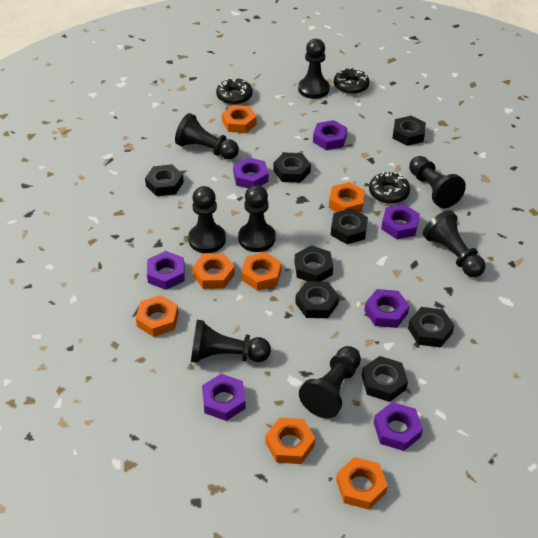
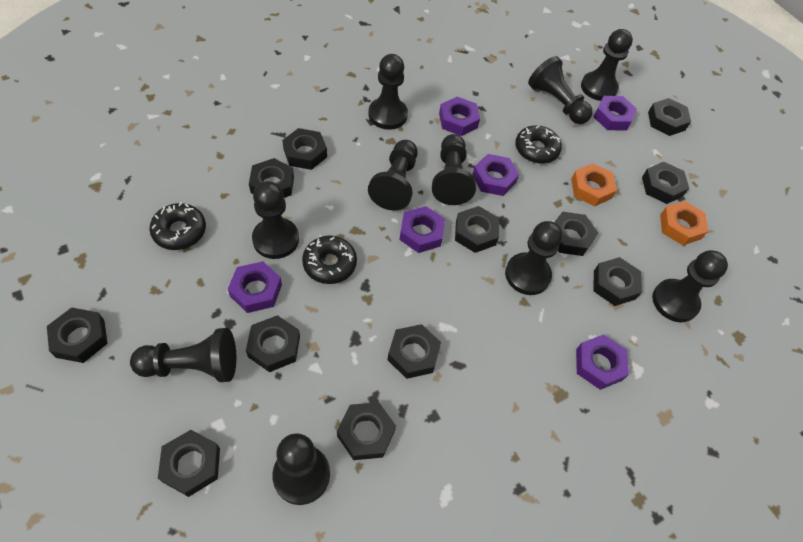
black nut: [145,164,184,196] [274,152,311,183] [295,245,333,281] [295,281,339,318] [331,208,368,244] [362,356,408,402] [392,116,426,146] [408,307,454,347] = 8 -> [47,307,108,363] [158,430,220,497] [246,315,300,372] [249,158,294,198] [282,128,327,170] [337,402,396,460] [387,324,441,379] [455,206,499,253] [554,212,598,256] [594,257,642,306] [642,162,689,204] [648,98,691,136] = 12
black pawn: [175,113,239,159] [188,186,226,253] [191,320,271,363] [238,185,276,252] [298,39,330,99] [299,346,361,418] [409,156,466,208] [423,210,485,277] = 8 -> [130,328,236,382] [252,181,299,259] [272,433,330,505] [368,54,408,130] [368,140,418,211] [432,134,476,205] [505,221,563,295] [528,56,593,124] [581,29,633,101] [652,250,728,322] = 10
orange nut: [136,295,179,337] [192,253,235,289] [222,105,257,133] [241,252,281,291] [266,418,315,464] [329,182,365,212] [336,457,388,510] = 7 -> [571,163,617,206] [660,201,708,245] = 2
purple nut: [147,251,185,290] [202,374,246,421] [233,157,268,188] [313,120,347,150] [364,289,409,328] [374,402,423,451] [381,204,420,239] = 7 -> [228,261,282,313] [399,206,445,253] [439,97,480,136] [472,154,519,196] [576,334,629,390] [594,96,637,131] = 6

